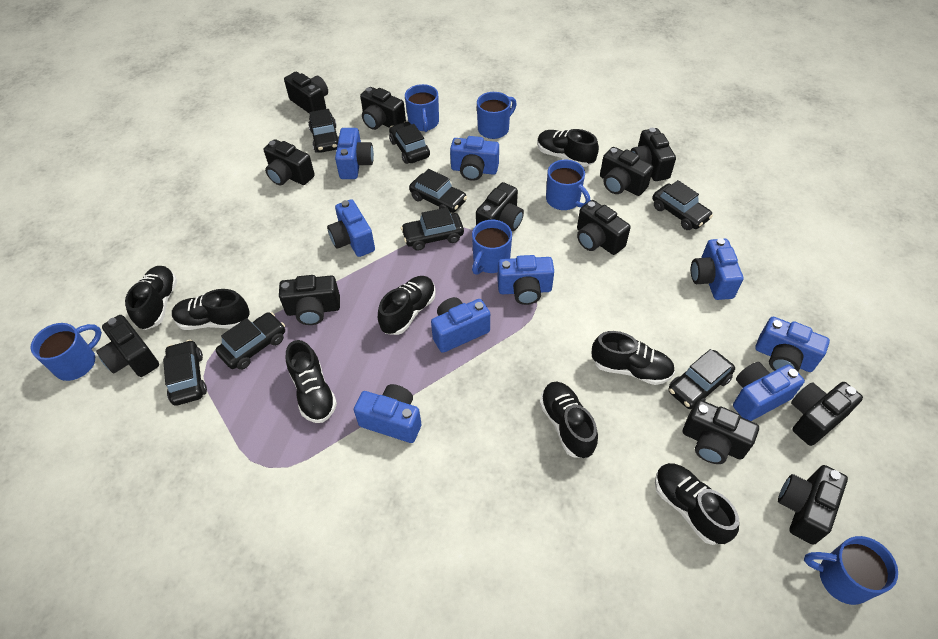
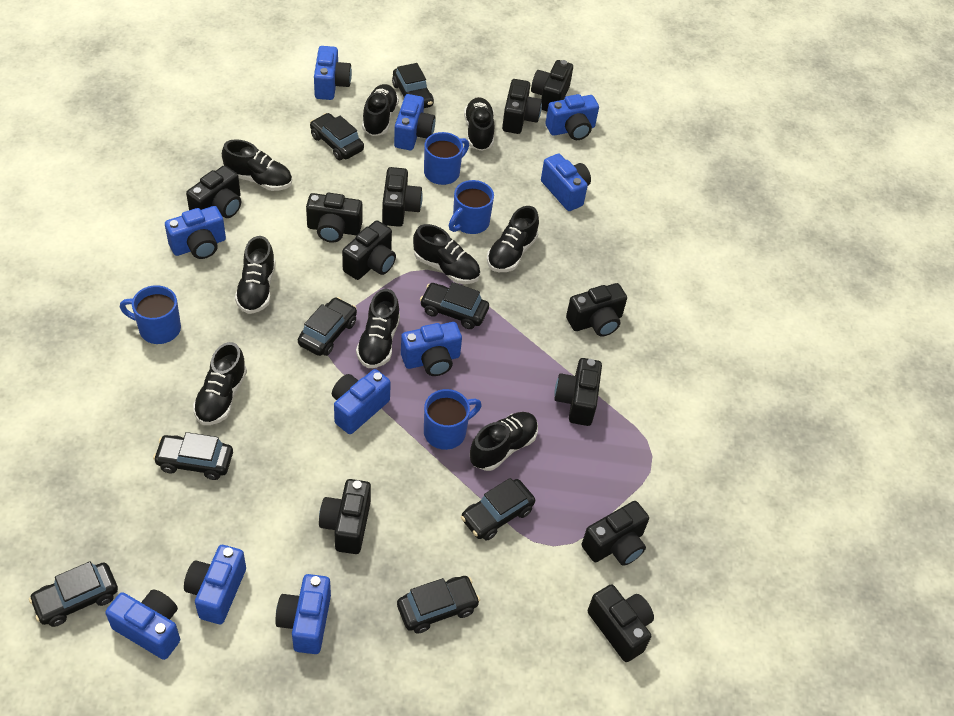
black camera: [96,315,159,377] [264,139,315,185] [279,275,340,325] [284,72,328,113] [360,87,406,130] [476,182,524,231] [577,200,631,255] [600,147,653,196] [631,128,676,181] [683,400,759,464] [778,465,848,545] [791,382,863,446] = 12 -> [186,165,241,218] [306,193,363,243] [319,479,371,554] [342,220,396,280] [382,167,423,227] [502,79,542,134] [531,60,573,111] [554,358,602,426] [566,283,627,337] [582,501,649,566] [588,584,654,662] = 11
black shoe: [125,266,177,330] [172,289,250,330] [286,340,337,423] [378,276,436,335] [537,129,599,167] [540,382,598,458] [592,331,675,385] [655,463,739,545] = 8 -> [193,342,247,425] [222,139,292,191] [235,236,276,314] [356,289,400,368] [362,84,399,136] [413,224,480,284] [464,97,494,151] [470,412,538,471] [487,206,539,272] = 9
blue camera: [327,199,375,257] [335,128,374,179] [354,384,421,443] [431,297,490,353] [450,136,499,181] [497,255,554,305] [691,238,744,300] [733,362,805,421] [755,317,830,372] = 9 -> [105,589,180,660] [165,206,226,259] [184,545,246,624] [275,574,331,654] [314,46,352,100] [332,369,391,434] [394,94,436,150] [401,322,462,376] [541,154,591,211] [546,94,599,140] = 10
blue mug: [30,323,102,381] [405,84,439,132] [472,220,512,275] [477,92,517,139] [546,160,590,210] [804,536,898,605] = 6 -> [120,285,181,344] [424,132,469,185] [424,389,482,450] [449,180,494,234] = 4

